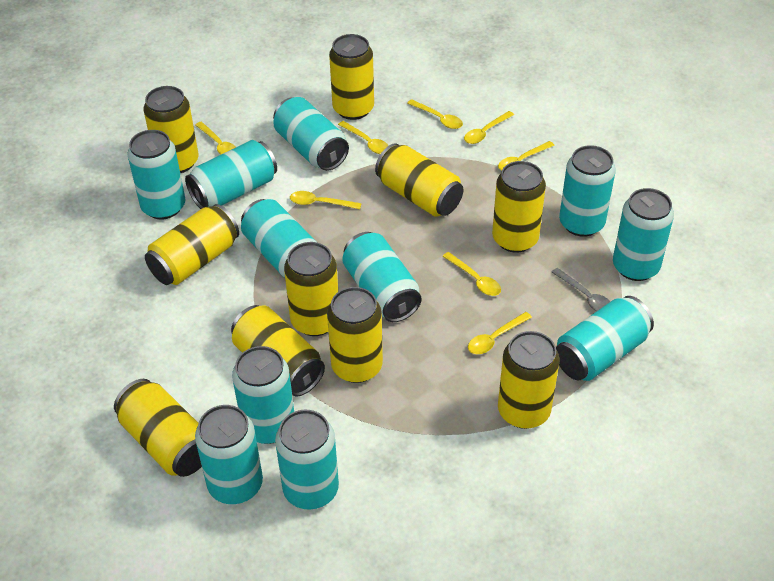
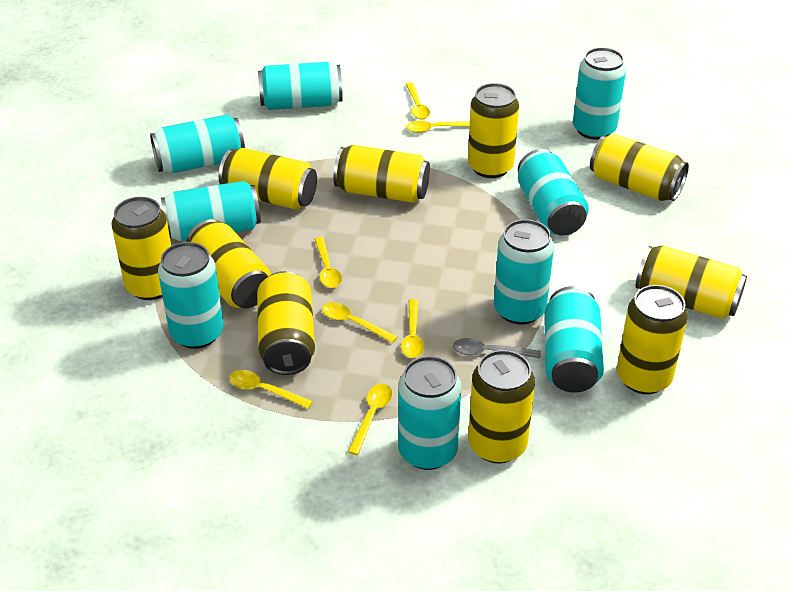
turquoise can: [127,130,186,219] [185,140,277,209] [195,405,263,504] [232,346,294,444] [241,199,318,277] [273,97,349,171] [275,410,339,510] [342,232,421,322] [556,296,654,381] [559,145,616,237] [613,188,674,281] = 11 -> [150,114,245,174] [158,242,224,349] [161,181,261,241] [258,62,343,110] [398,356,461,470] [494,219,554,325] [518,149,589,236] [545,286,604,393] [573,47,626,140] = 9
yellow spoon: [195,122,236,154] [290,191,362,209] [338,121,389,154] [407,99,463,129] [442,252,501,296] [464,111,514,144] [468,312,532,354] [498,141,555,171] = 8 -> [229,370,313,409] [314,237,342,288] [322,302,397,343] [348,384,392,455] [401,299,424,358] [406,83,430,119] [406,121,470,133] = 7

